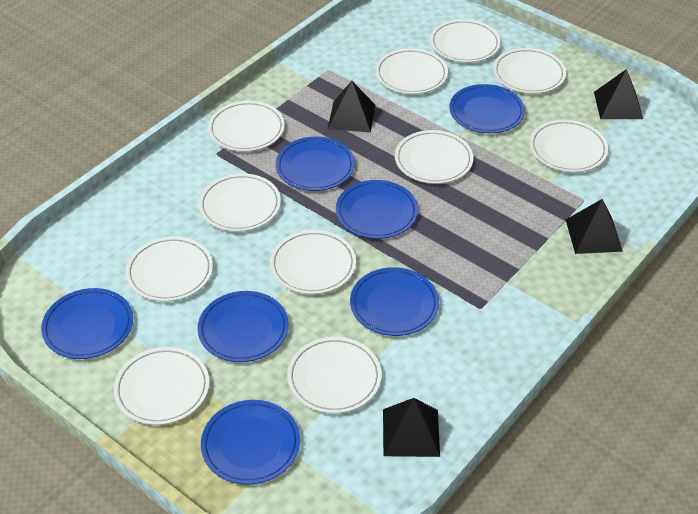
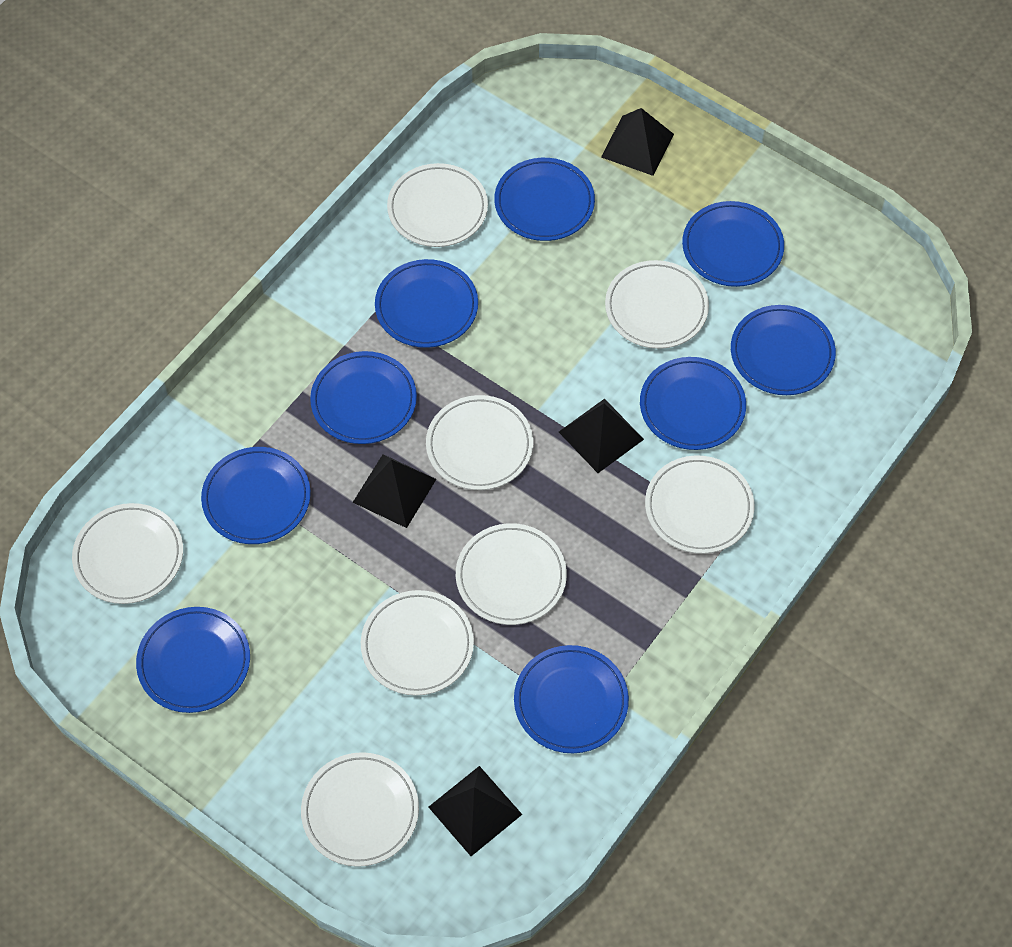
blue plate: [41,288,133,359] [198,291,289,362] [201,400,300,485] [276,137,355,191] [336,180,418,239] [350,267,439,336] [449,84,525,133] = 7 -> [136,607,250,713] [201,447,311,544] [310,351,417,444] [375,259,478,348] [494,158,595,241] [514,645,629,753] [640,357,746,450] [682,201,784,287] [731,305,836,395] = 9
white plate: [114,347,209,425] [126,236,213,302] [199,173,281,232] [208,101,285,152] [270,230,356,294] [287,337,382,414] [375,48,448,94] [395,130,474,184] [430,19,501,62] [493,48,566,94] [530,120,608,172] = 11 -> [72,503,183,604] [301,752,419,867] [361,590,474,696] [387,163,488,247] [426,395,533,490] [456,523,567,625] [605,260,709,349] [645,455,754,554] = 8

